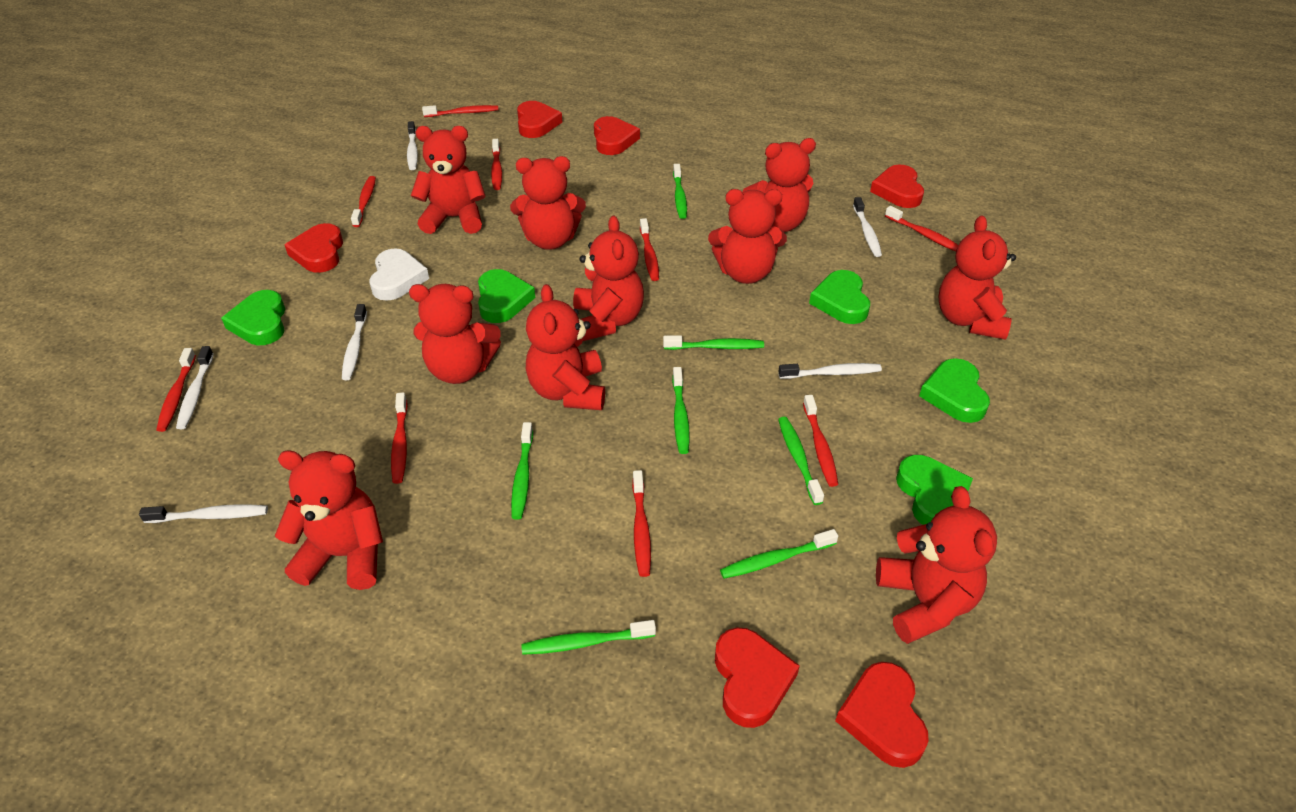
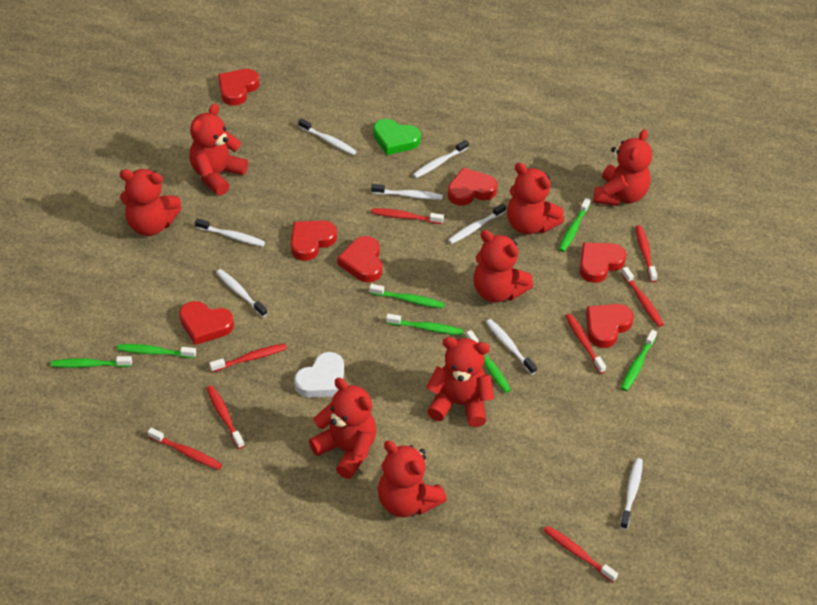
green heart: [221,290,285,345] [478,269,535,323] [809,270,870,324] [896,455,973,525] [919,358,990,423] = 5 -> [373,119,421,155] = 1
red heart: [285,223,343,273] [517,101,562,138] [594,116,640,155] [715,627,800,728] [835,662,929,768] [870,165,924,208] = 6 -> [179,301,234,345] [218,69,259,106] [291,220,337,261] [338,236,382,283] [448,168,498,206] [580,242,627,283] [586,304,634,348] = 7
red teddy bear: [275,450,383,590] [409,284,501,384] [411,126,486,234] [510,156,586,250] [526,284,605,410] [573,216,644,341] [708,189,787,284] [743,138,816,232] [876,486,997,644] [939,215,1016,340] = 10 -> [120,169,182,236] [189,104,248,195] [309,378,376,479] [378,441,447,517] [426,337,494,427] [474,230,533,302] [507,163,564,235] [593,129,652,206] = 8
red toothbrush: [156,348,196,432] [351,176,376,227] [391,392,408,484] [422,105,498,117] [491,139,502,190] [632,470,651,577] [640,218,659,281] [803,395,838,487] [885,206,958,252] = 9 -> [148,428,222,470] [206,386,244,449] [209,343,287,372] [371,208,444,224] [543,525,618,582] [566,314,606,374] [621,267,664,327] [636,225,657,282] = 8
white toothbrush: [139,504,268,523] [176,346,214,429] [342,304,367,380] [407,121,418,170] [778,363,882,379] [853,197,882,257] = 6 -> [195,218,265,247] [216,269,267,317] [298,118,357,155] [371,184,443,200] [413,140,469,178] [448,203,506,244] [486,319,537,375] [620,458,643,529] = 8

